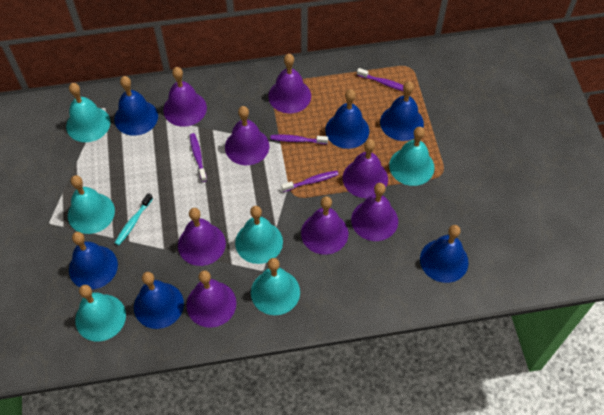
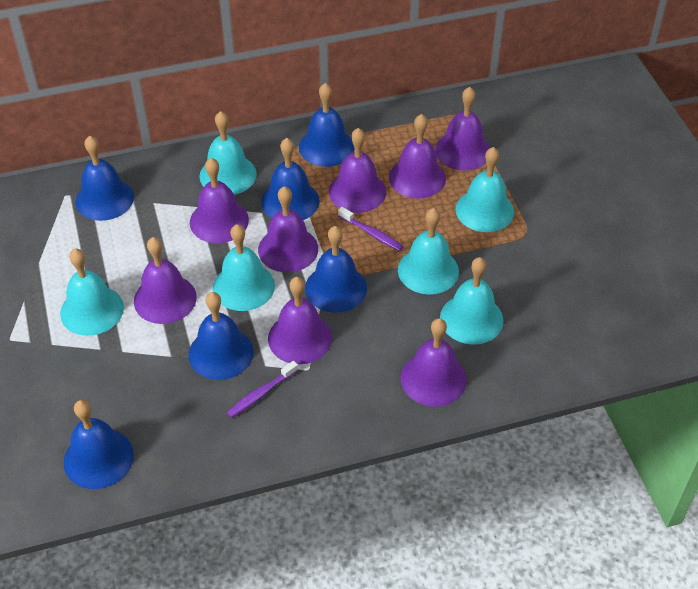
purple toothbrush: [190,133,207,182] [270,135,328,144] [281,170,339,192] [357,68,404,91] = 4 -> [227,361,298,418] [338,207,403,251] = 2
turquoise toothbrush: [115,193,153,245] = 1 -> none = 0

